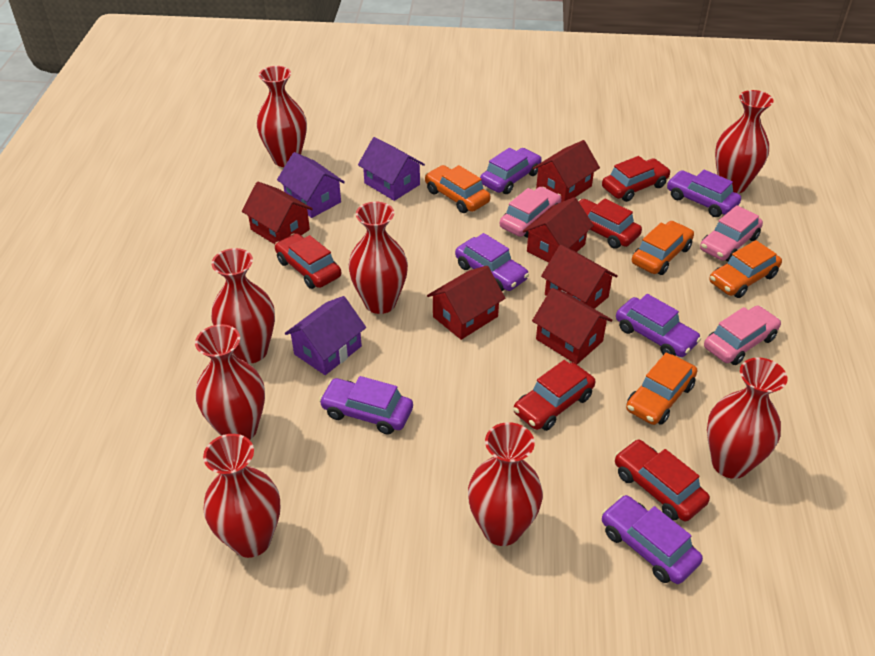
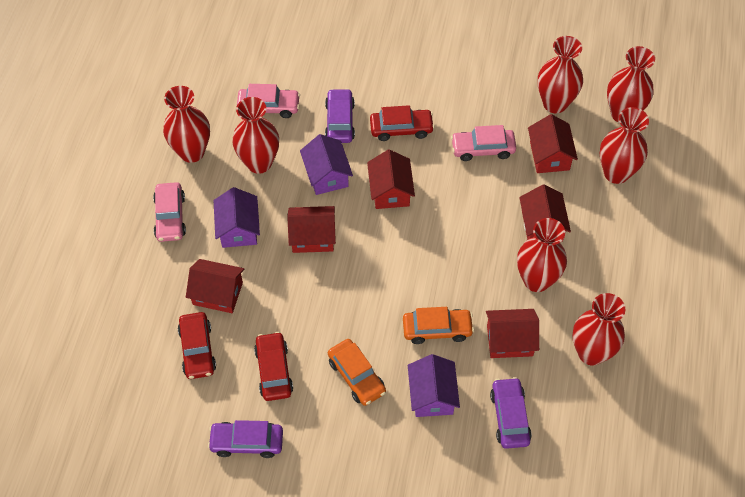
orange car: [425,165,490,213] [626,353,697,425] [632,221,694,275] [709,240,782,298] = 4 -> [328,339,386,406] [403,307,474,344] = 2
purple car: [319,376,413,435] [455,233,529,291] [480,148,542,194] [602,495,703,584] [616,294,701,357] [667,170,741,217] = 6 -> [208,420,283,458] [325,88,355,143] [490,377,532,449] = 3
red car: [275,233,341,289] [513,360,596,431] [578,198,642,249] [602,156,671,202] [615,439,710,521] = 5 -> [178,312,216,379] [254,332,293,401] [370,105,435,141] = 3
red vase: [195,324,265,440] [203,434,280,558] [211,248,275,364] [257,66,307,167] [348,202,408,314] [468,422,543,546] [707,357,788,479] [715,90,774,194] = 8 -> [163,86,210,163] [232,97,279,174] [517,218,567,292] [538,36,583,113] [572,293,625,365] [600,107,649,184] [607,46,655,123] = 7

